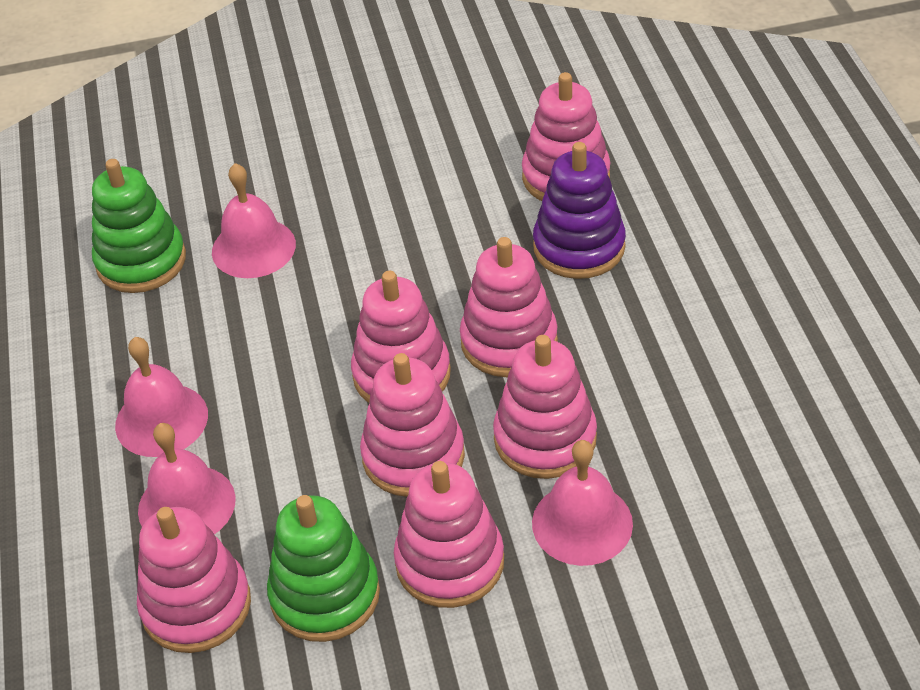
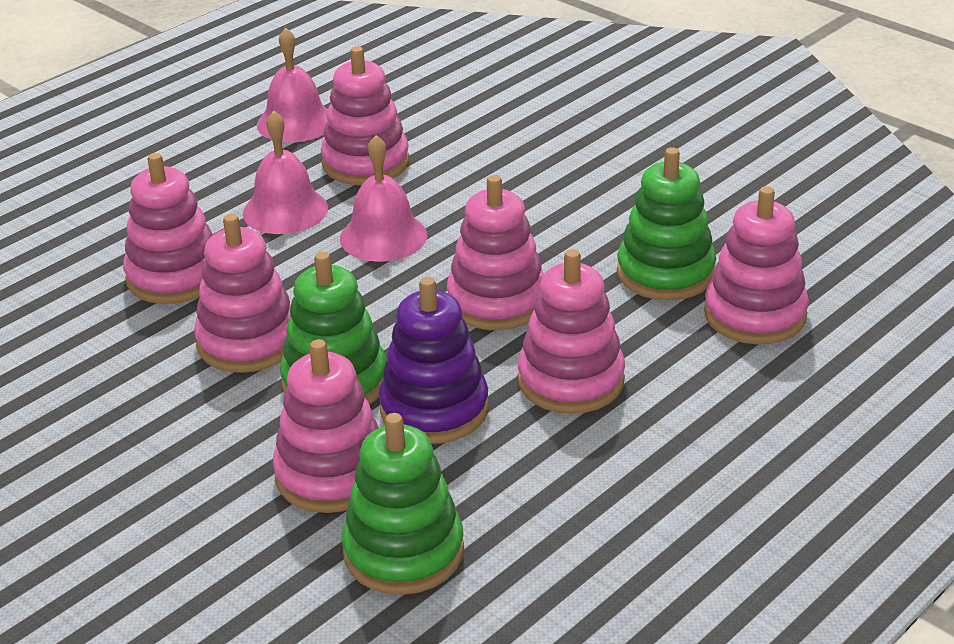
green stacking toy: [92,159,186,293] [267,495,380,642] = 2 -> [280,252,387,404] [342,413,464,595] [617,147,716,301] = 3
pink bell: [115,337,208,457] [138,423,236,534] [212,163,296,278] [532,440,633,566] = 4 -> [243,111,328,234] [257,28,328,142] [340,135,427,262] = 3

